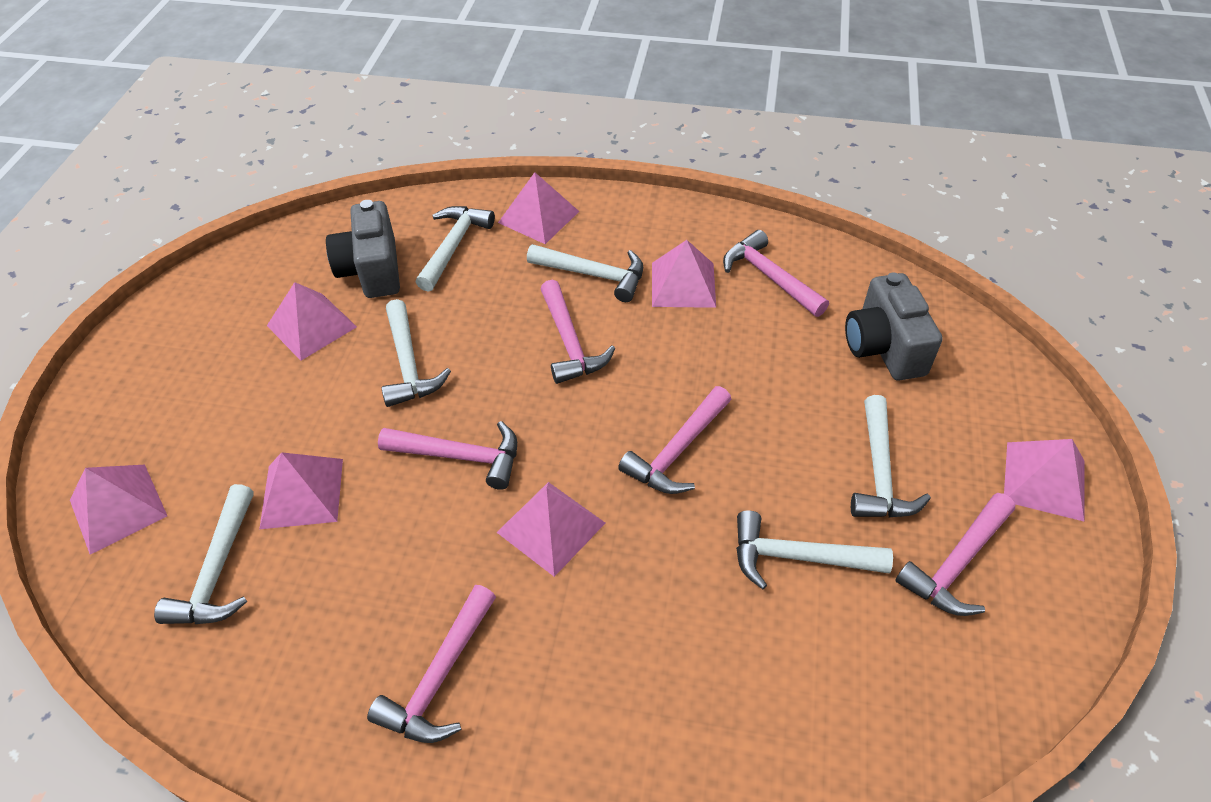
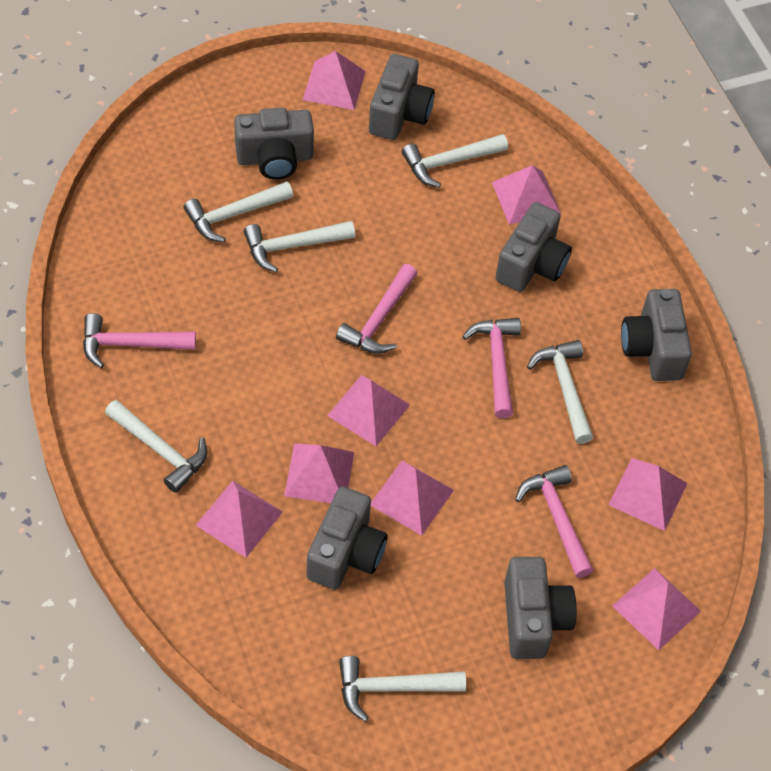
grey camera: [326,200,400,298] [845,273,943,380] = 2 -> [234,108,314,180] [306,487,388,590] [369,54,435,140] [495,202,572,292] [504,557,577,659] [621,289,692,381] = 6
pink hammer: [367,585,496,743] [378,421,517,490] [541,280,615,384] [618,386,731,494] [723,230,829,317] [895,493,1015,616] = 6 -> [83,313,196,368] [336,264,418,354] [462,318,521,418] [515,465,594,578] = 4
pink pyramid: [70,465,167,555] [259,452,343,529] [267,282,357,361] [497,482,605,577] [498,172,580,244] [652,240,716,308] [1004,439,1084,521] = 7 -> [195,480,282,558] [284,443,354,503] [303,51,366,110] [327,375,410,446] [371,460,454,536] [492,165,561,225] [608,458,687,531] [612,568,701,650] = 8

